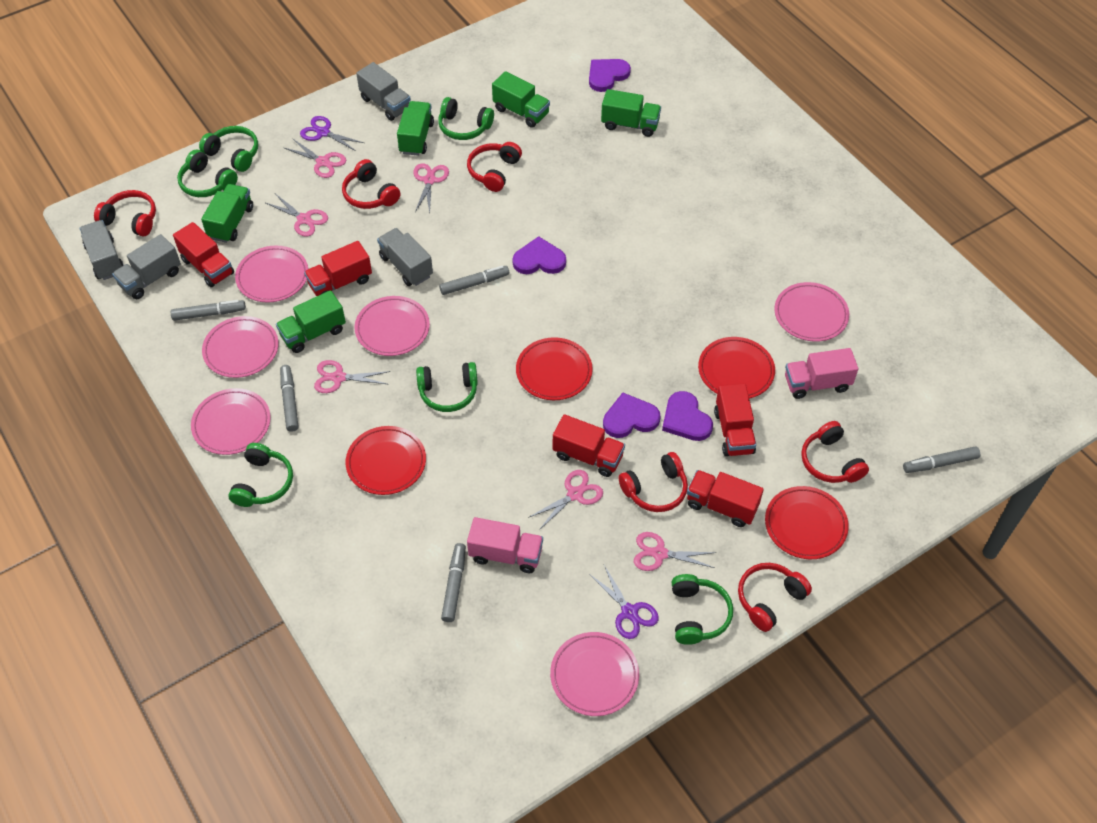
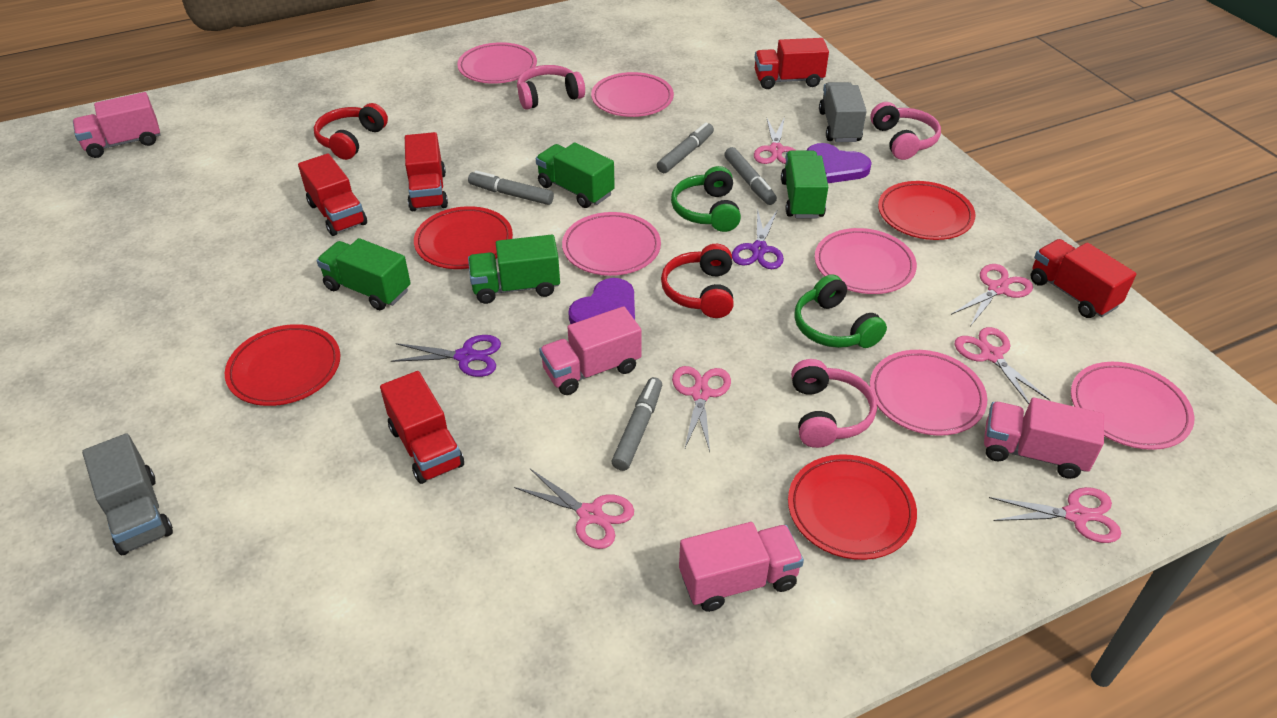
green headphones: [177,150,238,197] [199,126,258,172] [228,443,293,507] [416,362,478,412] [438,97,494,140] [672,574,733,645] = 6 -> [671,166,741,232] [794,274,887,348] = 2
green truck: [201,184,253,243] [276,290,346,353] [397,101,434,156] [492,71,550,128] [601,89,661,137] = 5 -> [317,238,411,310] [468,235,560,304] [536,142,615,208] [781,150,828,219] = 4
grey marker: [171,300,246,321] [280,365,299,432] [439,266,509,295] [441,543,466,622] [903,447,980,473] = 5 -> [468,170,554,205] [612,377,662,471] [657,122,714,173] [724,147,777,205] = 4
grey truck: [80,220,124,280] [112,234,181,299] [356,62,411,121] [377,228,433,286] = 4 -> [82,433,173,555] [819,82,867,142] = 2
pink headphones: none = 0 -> [517,65,585,110] [791,359,877,448] [870,102,941,160] = 3
pink truck: [467,517,543,573] [785,348,858,399] = 2 -> [73,92,161,158] [539,306,642,395] [679,522,804,612] [984,398,1104,479] = 4
purple heart: [512,236,566,274] [589,59,631,92] [603,393,661,438] [662,391,713,441] = 4 -> [568,278,635,324] [807,143,872,183] = 2
red headphones: [94,190,156,237] [342,159,400,209] [467,142,522,192] [618,452,688,512] [738,563,812,632] [801,421,869,483] = 6 -> [314,103,388,160] [661,244,734,318] = 2

